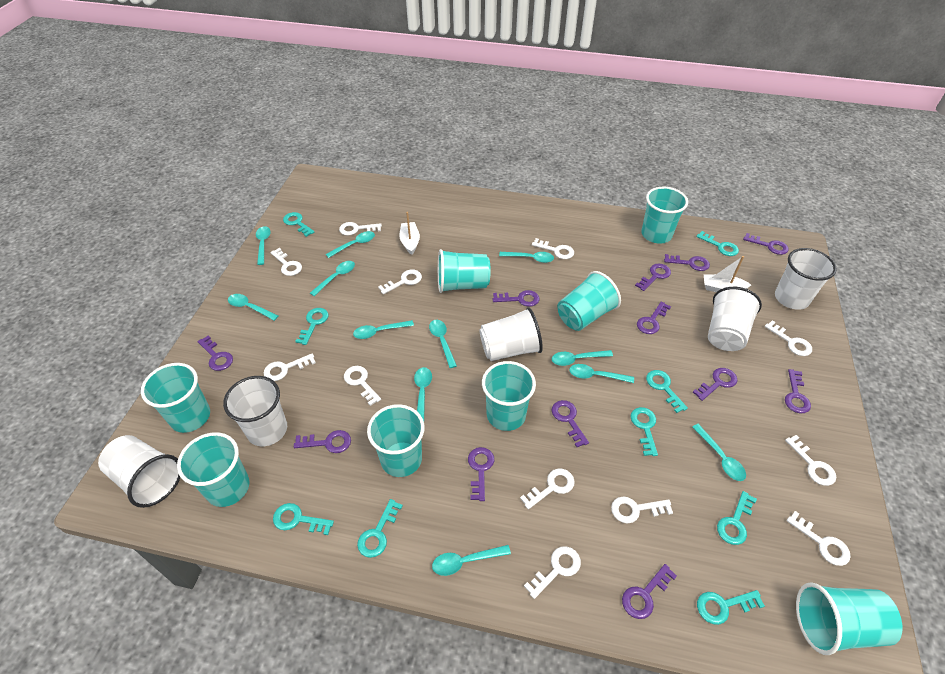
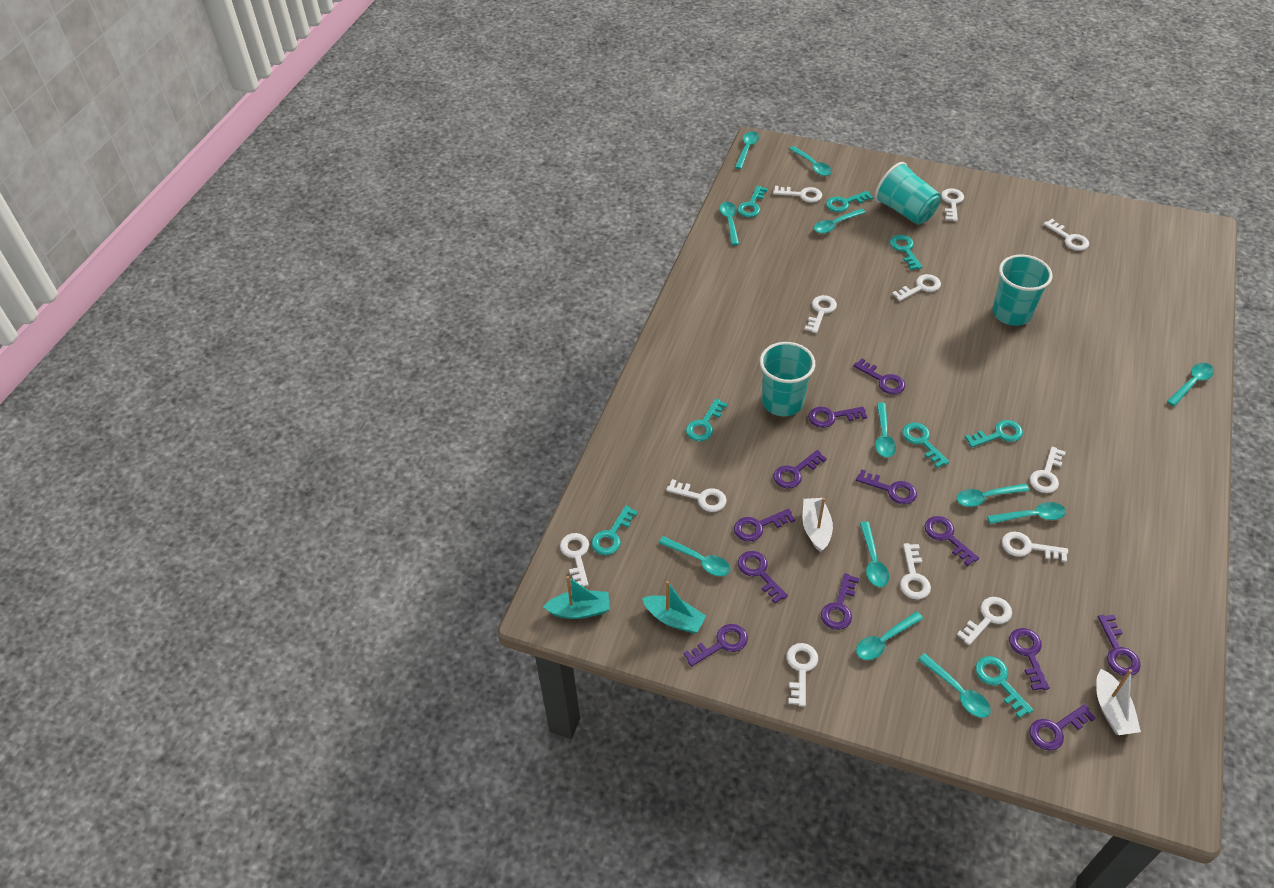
turquoise boat: none = 0 -> [543,576,610,619] [642,581,706,633] = 2
turquoise cup: [141,363,210,433] [177,432,249,507] [367,404,425,477] [438,249,491,293] [482,361,536,431] [557,271,621,331] [641,187,688,244] [796,582,902,655] = 8 -> [760,342,815,416] [874,162,941,225] [993,255,1052,326] = 3
turquoise key: [273,503,334,535] [283,212,314,237] [295,308,328,345] [357,499,403,558] [631,407,658,456] [646,370,688,413] [696,231,739,256] [697,590,765,625] [717,491,757,545] = 9 -> [591,506,638,555] [686,399,728,441] [737,186,768,217] [826,191,873,212] [890,235,923,270] [902,423,949,468] [965,420,1023,448] [975,656,1033,718] = 8
white cup: [98,435,181,508] [223,376,287,446] [479,307,543,361] [708,287,762,351] [775,248,837,310] = 5 -> none = 0

